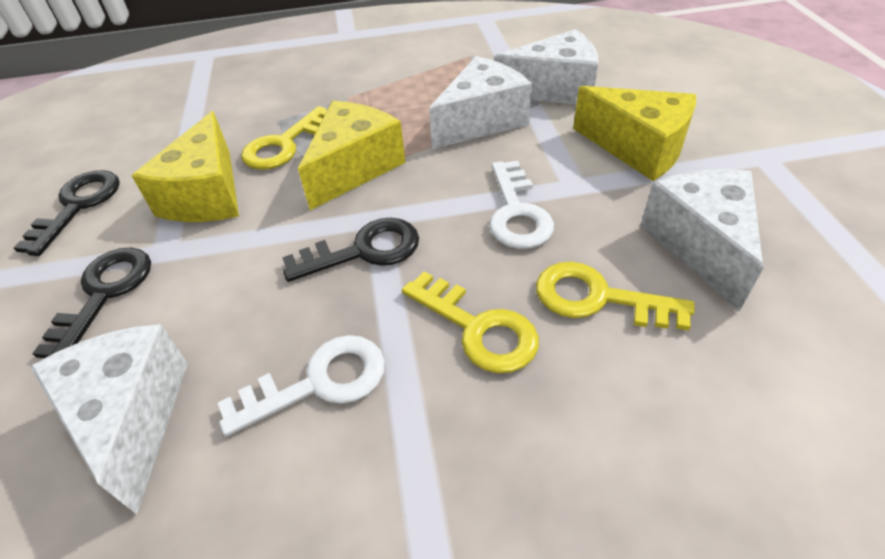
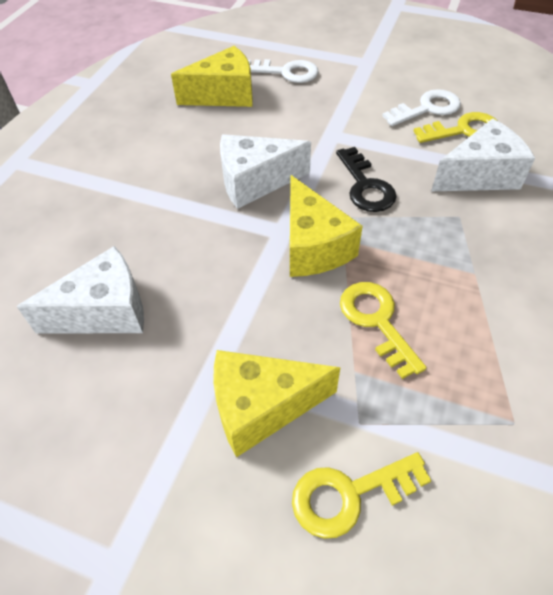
black key: [14,170,120,256] [32,248,151,358] [282,218,419,282] = 3 -> [336,147,397,212] = 1
white cheese: [30,324,188,514] [429,56,532,149] [494,29,598,104] [641,169,763,311] = 4 -> [16,246,144,334] [220,134,311,209] [431,119,535,191] = 3

